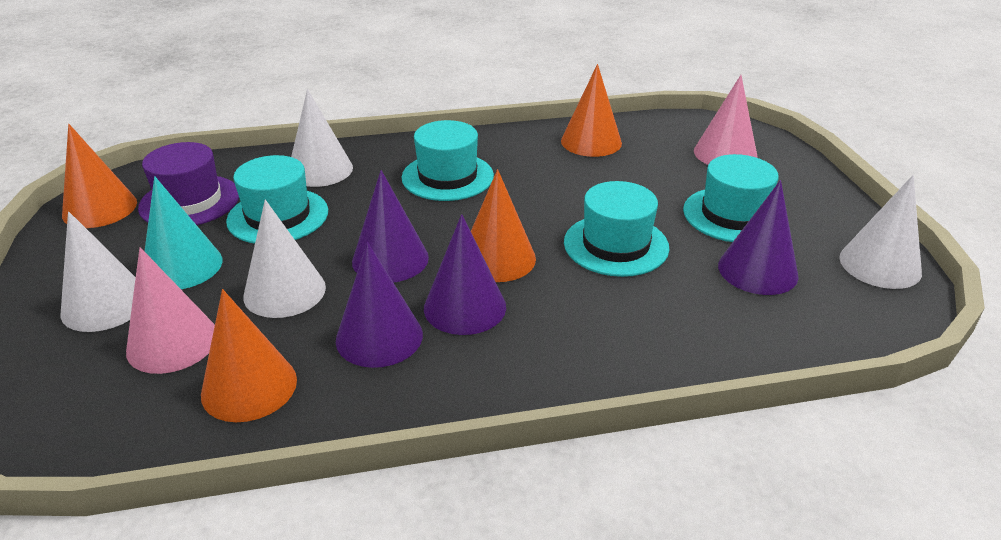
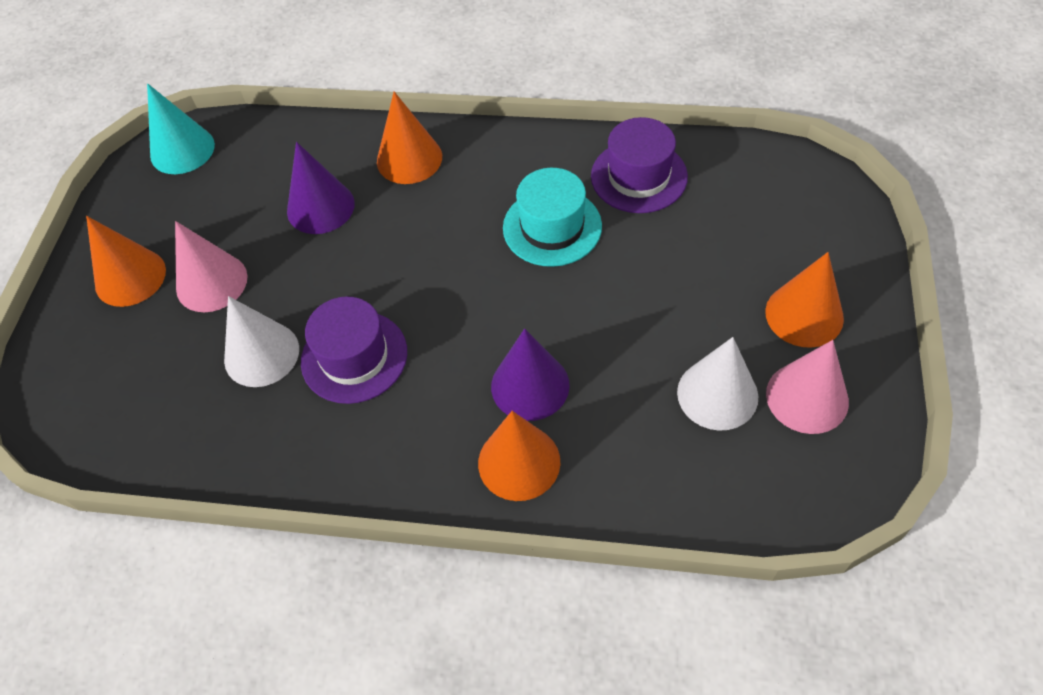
purple cone: [336,242,423,368] [352,170,429,282] [424,214,506,335] [718,180,799,295] = 4 -> [287,142,355,234] [491,328,570,421] = 2
purple hat: [138,142,239,225] = 1 -> [301,296,407,404] [591,117,688,213] = 2
turquoise hat: [226,155,328,244] [402,120,494,201] [564,181,669,277] [683,154,779,242] = 4 -> [503,168,602,267] = 1
white cone: [61,212,136,332] [243,200,326,318] [291,89,353,187] [839,175,922,289] = 4 -> [224,296,299,387] [677,337,758,431] = 2

